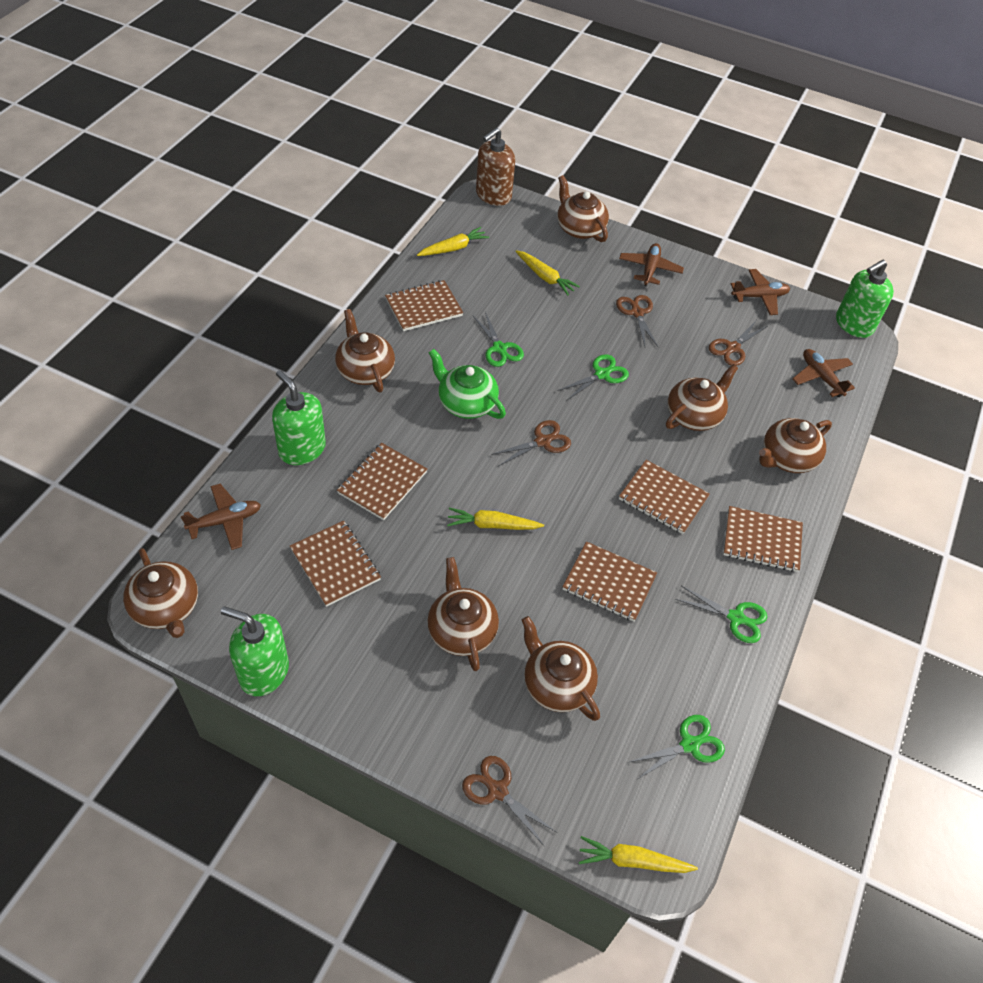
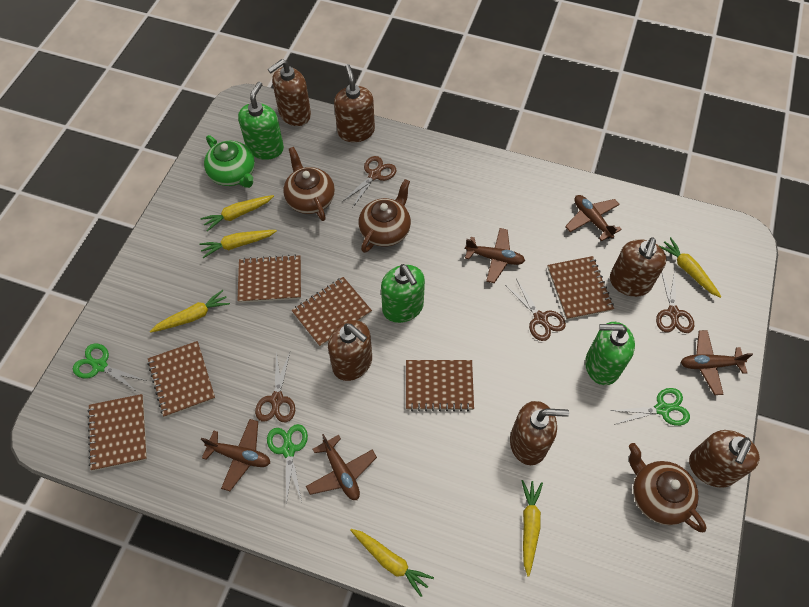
brown plane: [181,484,261,550] [619,243,684,287] [731,269,790,315] [793,349,855,397] = 4 -> [201,419,270,491] [306,434,377,500] [465,228,525,283] [565,195,622,241] [681,330,753,395] = 5
brown soap dispenser: [476,128,515,206] = 1 -> [268,59,311,126] [328,320,372,381] [334,64,375,142] [510,401,569,465] [610,237,667,297] [689,430,760,488] = 6
brown teapot: [123,548,198,638] [335,309,395,392] [427,557,499,671] [522,616,600,721] [557,175,609,242] [666,364,738,431] [759,418,832,473] = 7 -> [283,147,335,221] [359,179,411,253] [629,443,706,532] = 3
green scissors: [472,312,524,367] [558,354,629,400] [627,715,725,779] [675,586,767,643] = 4 -> [73,343,146,391] [267,424,308,505] [610,388,690,426] = 3
yellow carrot: [417,227,489,256] [447,508,544,530] [515,250,580,295] [579,836,698,873] = 4 -> [150,290,230,333] [199,230,277,258] [200,195,274,231] [350,529,434,597] [522,480,543,577] [658,237,722,298] = 6

